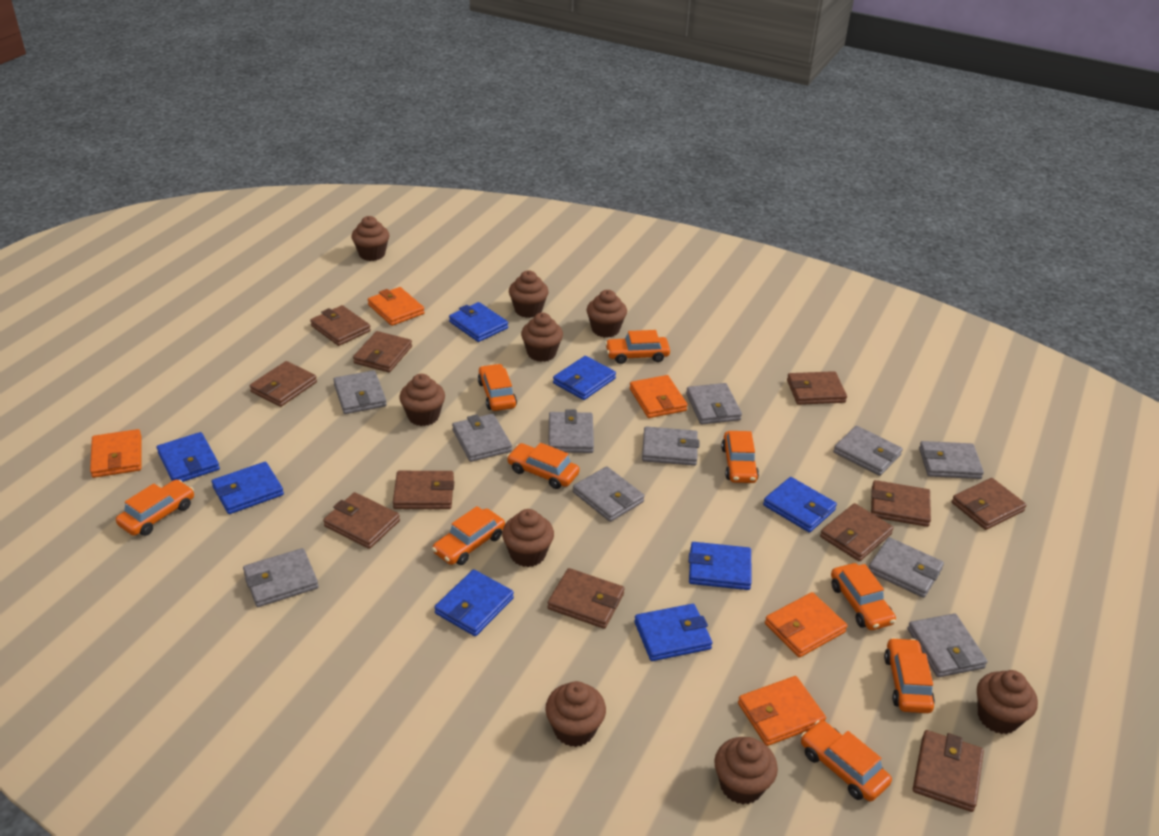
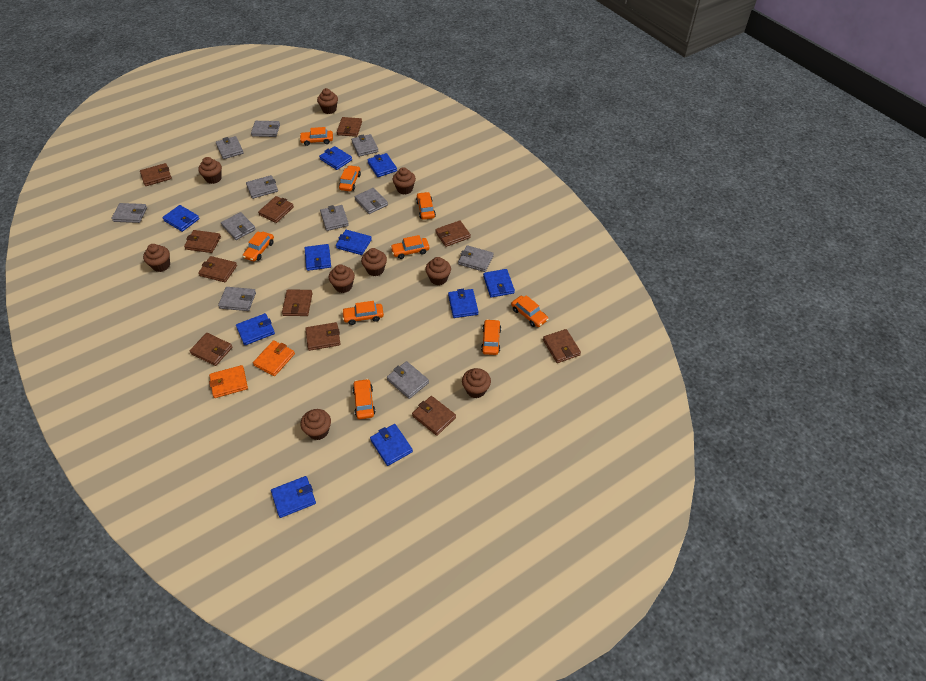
blue wallet: [157,432,220,482] [212,462,284,514] [434,569,514,636] [449,302,508,342] [553,356,616,400] [634,604,712,661] [689,542,752,590] [763,477,837,533] = 8 -> [162,205,199,232] [236,313,275,345] [271,476,316,518] [305,244,331,271] [319,146,352,170] [336,230,372,255] [367,153,397,177] [370,424,413,466] [448,289,478,318] [483,269,515,298] = 10
orange wallet: [90,429,142,478] [368,287,425,326] [630,375,688,418] [738,676,826,746] [765,592,847,658] = 5 -> [209,365,248,398] [253,340,295,376] = 2

